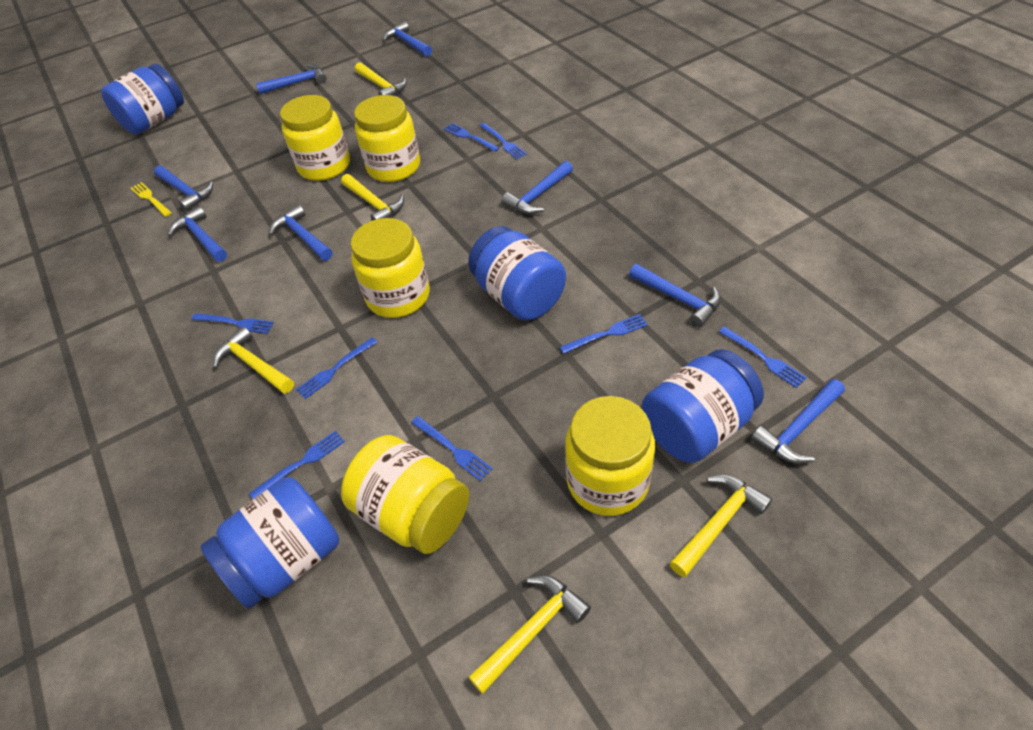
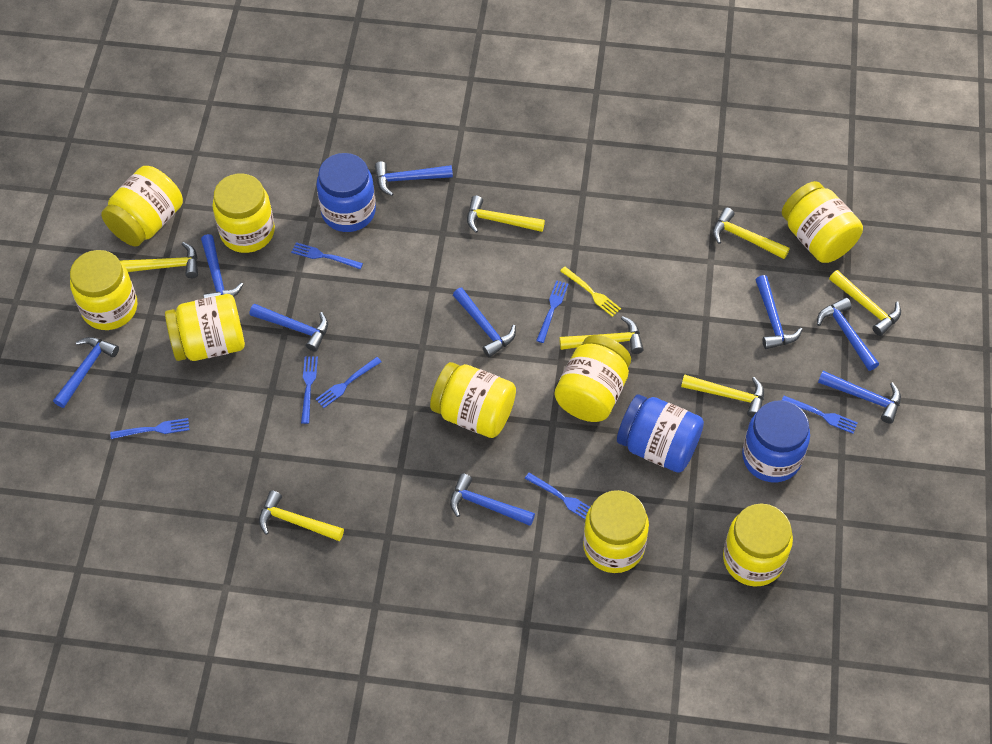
blue fork: [191,313,274,334] [249,430,345,499] [296,337,377,399] [411,416,493,481] [444,123,499,152] [480,123,527,159] [560,314,648,354] [719,326,807,388] = 8 -> [110,418,189,439] [291,242,363,269] [301,356,318,424] [316,357,382,408] [525,472,590,519] [536,280,568,343] [782,396,858,434] = 7
blue hammer: [154,166,213,212] [168,206,227,262] [256,64,327,94] [269,205,333,261] [383,21,432,57] [502,161,573,214] [629,264,721,328] [751,379,845,464] = 8 -> [53,337,119,408] [201,234,243,298] [250,304,328,352] [375,161,453,196] [450,473,535,526] [453,288,516,357] [755,275,803,349] [817,297,879,371] [818,371,901,424] = 9
blue jar: [101,64,184,134] [201,477,339,609] [468,226,566,321] [642,349,764,463] = 4 -> [316,153,376,232] [617,394,704,473] [742,400,810,482] = 3
yellow hammer: [213,327,294,394] [341,174,404,221] [355,62,407,96] [468,575,591,694] [670,475,772,577] = 5 -> [120,242,198,278] [259,490,344,541] [467,196,545,233] [559,316,644,354] [681,374,764,418] [713,207,790,259] [829,270,901,336] = 7
yellow jar: [280,95,350,181] [341,435,469,554] [351,218,430,318] [354,95,420,182] [565,396,655,516] = 5 -> [70,250,138,330] [101,166,183,247] [165,294,245,361] [212,173,275,253] [430,362,516,438] [555,335,631,422] [583,490,649,573] [723,504,793,586] [782,181,863,263] = 9

